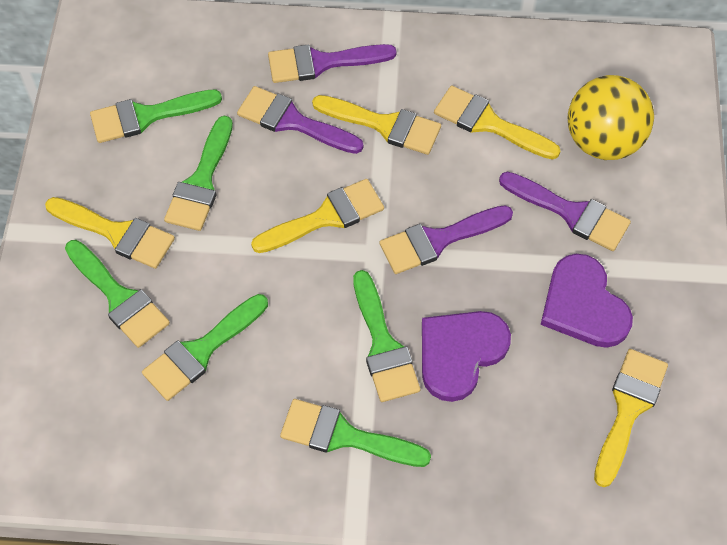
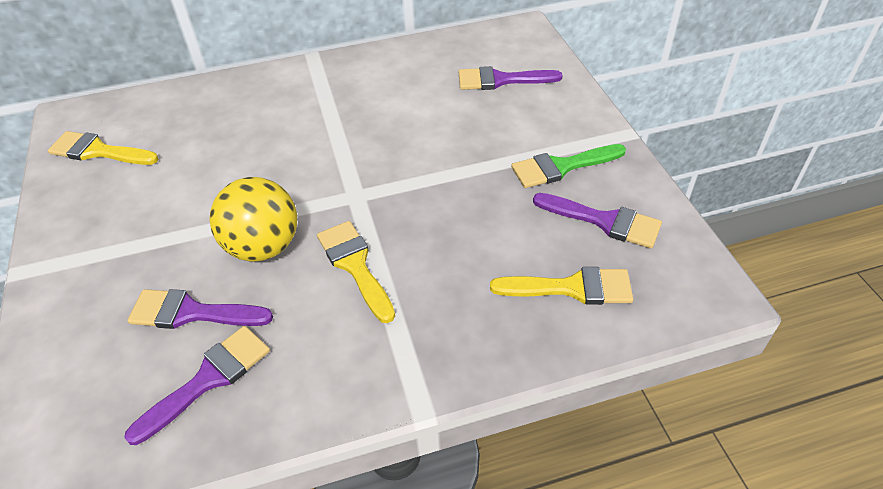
green brush: [65,240,170,348] [90,89,222,143] [142,294,268,401] [164,116,233,231] [280,399,431,467] [353,270,420,402] = 6 -> [511,144,626,188] = 1
purple heart: [422,311,511,402] [541,254,633,348] = 2 -> none = 0
yellow brush: [45,197,175,269] [251,179,384,253] [312,95,441,155] [434,86,560,160] [594,349,668,487] = 5 -> [48,131,159,165] [317,221,395,323] [490,267,633,305] = 3

